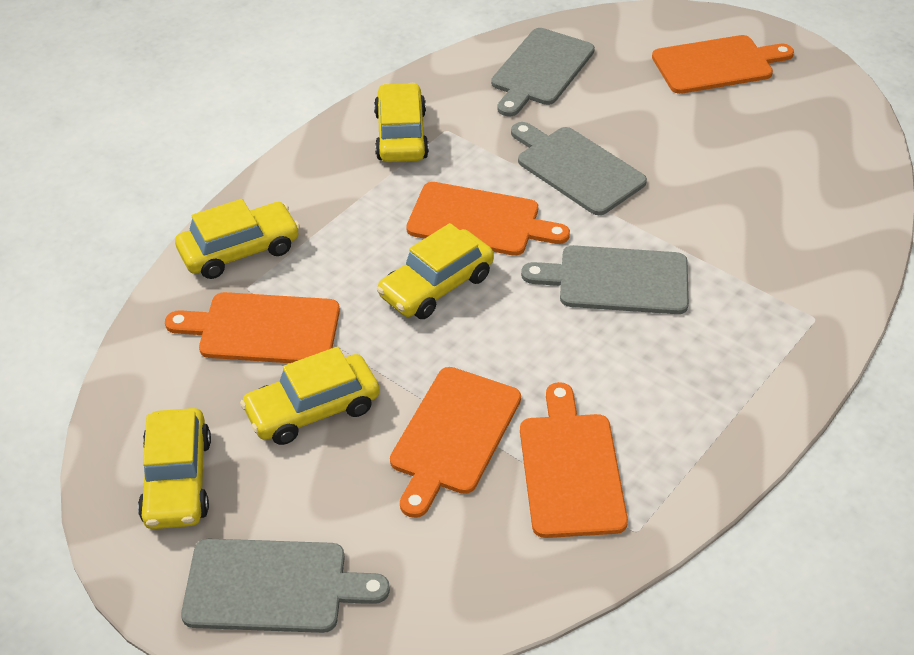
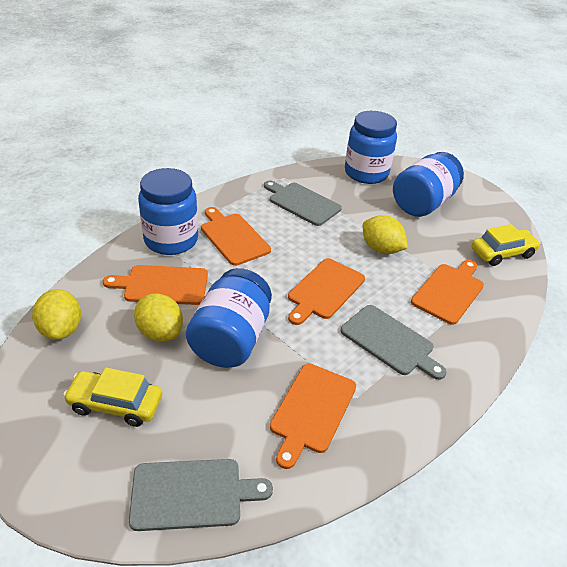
blue jar: none = 0 -> [138,168,198,255] [186,268,272,368] [345,111,397,184] [393,152,464,217] = 4
grey cutting board: [181,539,390,633] [491,28,595,117] [511,122,647,215] [521,245,689,314] = 4 -> [129,459,273,531] [264,180,342,226] [341,305,447,380] = 3
yellow car: [138,408,211,529] [175,199,300,279] [240,346,380,445] [374,83,429,162] [377,223,494,319] = 5 -> [63,367,162,427] [472,224,540,266] = 2
yellow lemon: none = 0 -> [32,289,81,340] [134,293,183,342] [363,215,408,254] = 3

